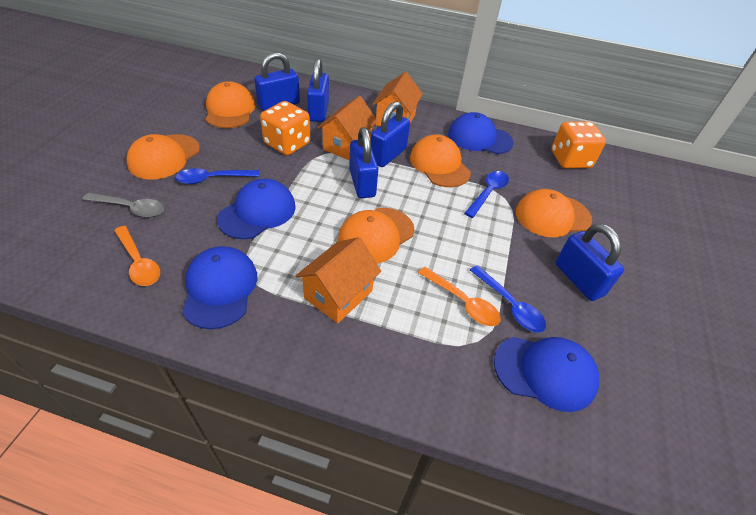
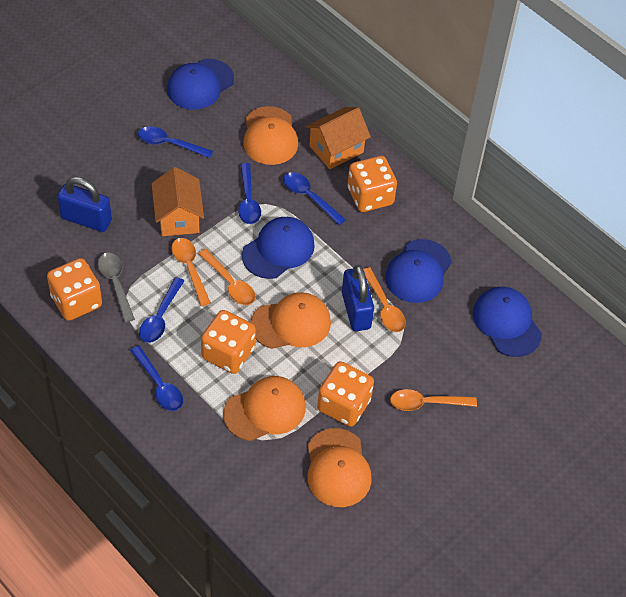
blue padlock: [254,52,300,111] [307,58,329,122] [349,127,378,198] [371,101,410,167] [555,223,624,301] = 5 -> [57,177,112,232] [342,265,374,331] = 2
blue spoon: [175,168,260,184] [464,171,509,218] [470,265,546,333] = 3 -> [130,345,183,411] [138,126,213,158] [139,277,184,343] [238,163,261,224] [283,172,346,225] = 5
orange cap: [126,134,200,180] [206,81,255,128] [338,208,415,264] [410,135,471,187] [516,189,592,237] = 5 -> [223,376,306,441] [243,106,298,165] [250,292,331,349] [307,428,372,507] = 4
orange dice: [260,101,311,156] [551,121,606,169] = 2 -> [47,258,102,321] [201,310,256,374] [317,361,374,427] [347,156,397,212] = 4
orange house: [295,237,381,323] [317,96,378,160] [372,72,423,126] = 3 -> [151,167,204,236] [306,107,371,169] = 2
orange spoon: [114,226,160,286] [418,267,501,326] = 2 -> [172,238,211,306] [198,249,255,305] [363,267,406,332] [390,389,477,411] = 4

